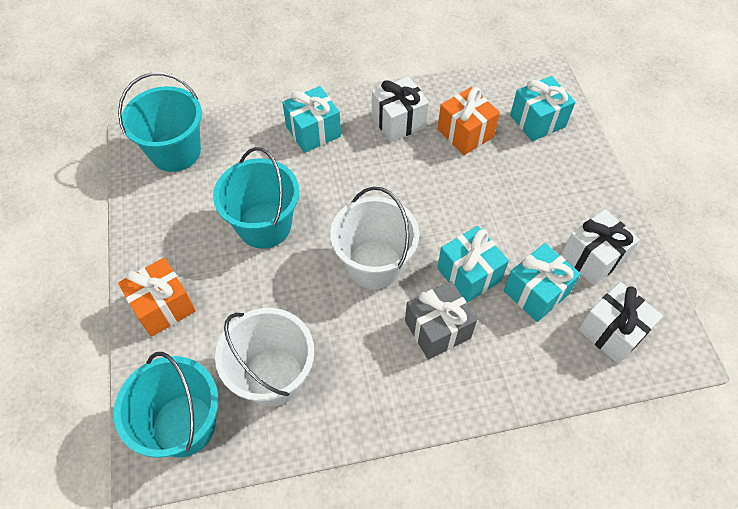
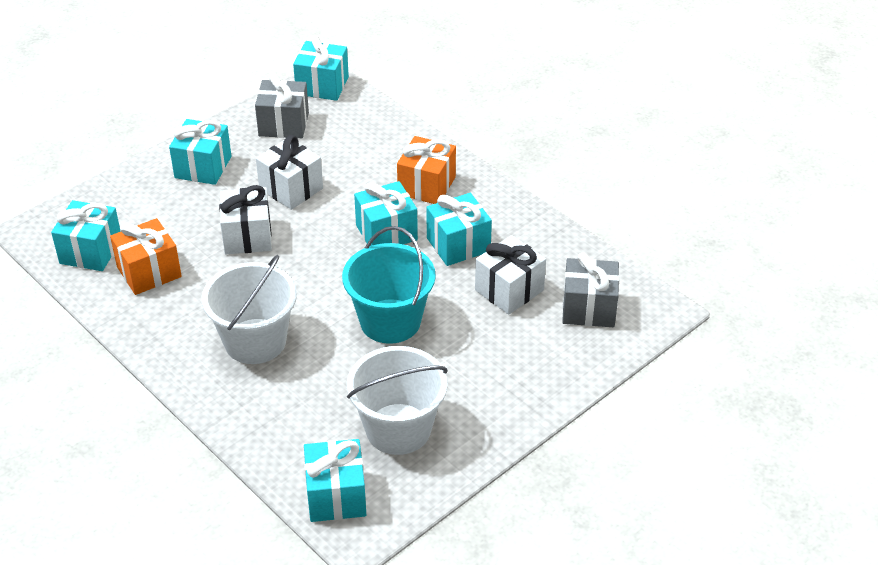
grey gift: [405,281,477,360] = 1 -> [255,73,309,138] [562,253,619,327] = 2
turquoise bucket: [114,352,219,458] [118,72,202,172] [213,147,299,249] = 3 -> [342,226,436,344] = 1
turquoise gift: [282,86,341,153] [437,226,509,303] [503,243,581,322] [510,76,575,141] = 4 -> [51,200,121,271] [169,119,231,185] [293,35,349,101] [304,439,366,522] [354,181,418,246] [426,193,492,266] = 6

